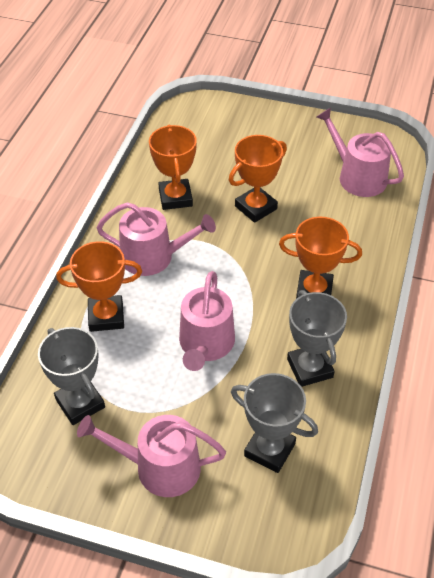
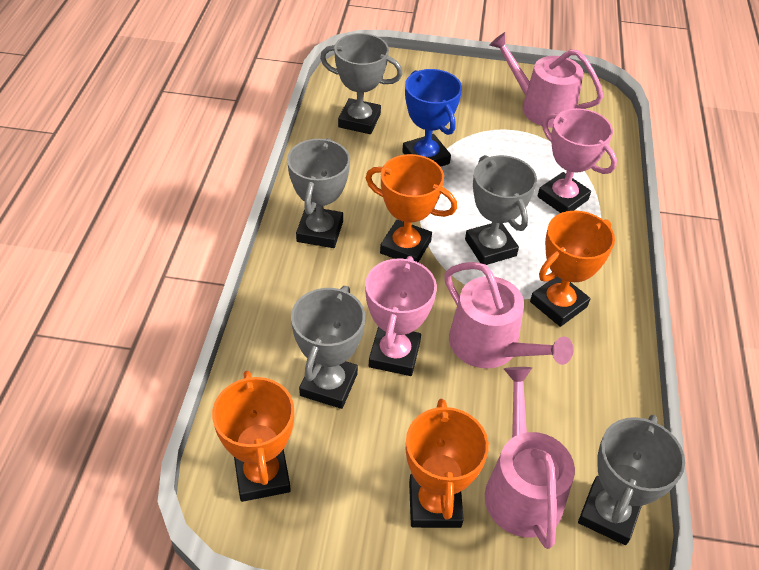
blue trophy: none = 0 -> [402,69,462,167] = 1
grey trophy: [38,327,105,425] [231,373,318,473] [287,290,347,387] = 3 -> [287,138,350,248] [291,286,365,409] [320,33,403,134] [465,155,537,265] [578,415,685,545] = 5
pink trophy: none = 0 -> [365,256,437,376] [537,108,617,213] = 2
pink watering can: [77,415,226,497] [96,202,216,276] [179,271,235,371] [316,108,404,197] = 4 -> [444,262,574,368] [485,367,575,549] [489,32,604,128] = 3

